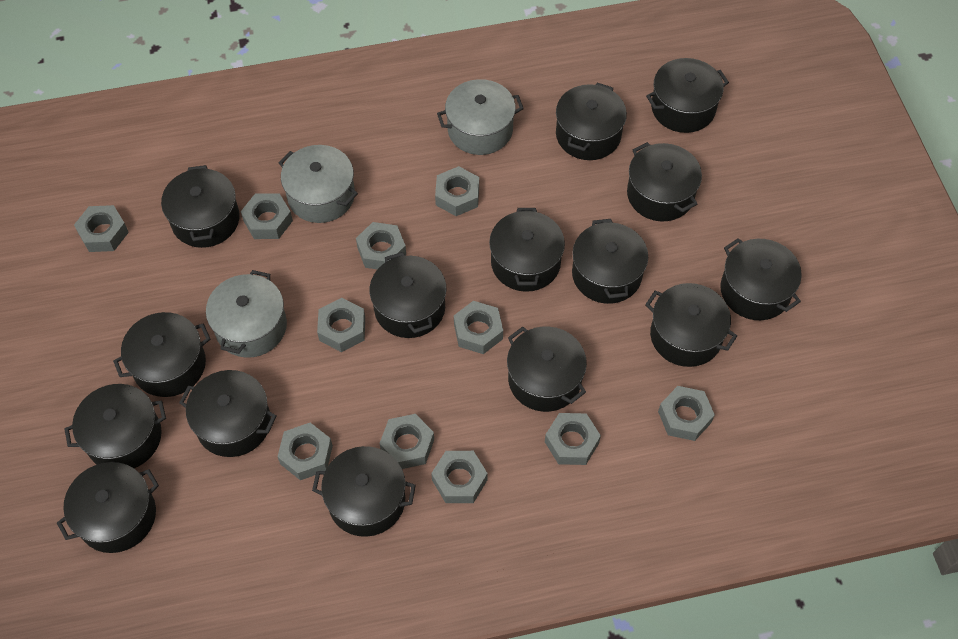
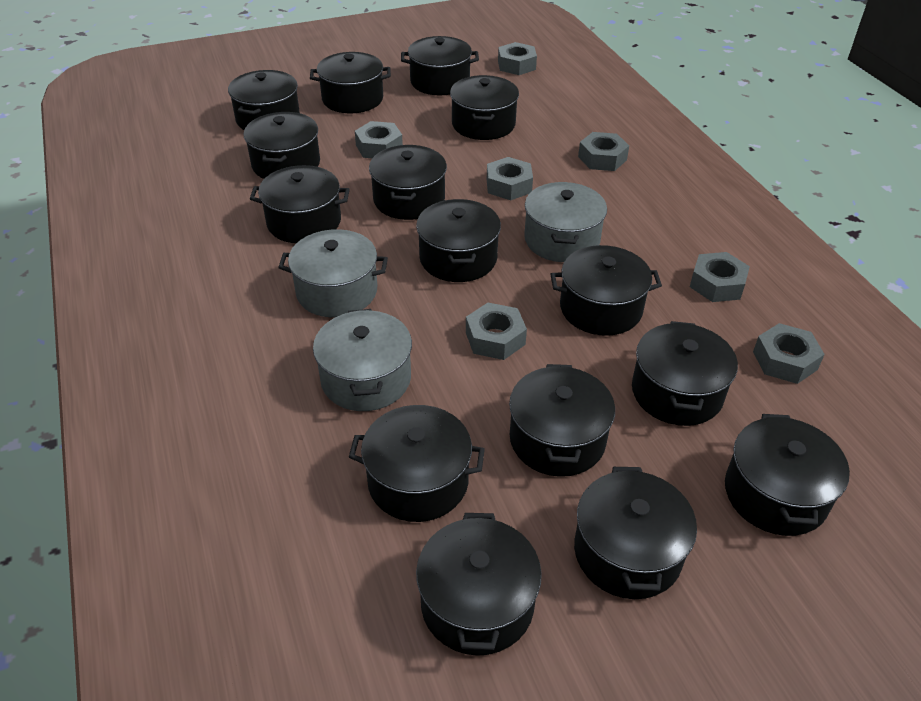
grey nut: [74,205,129,252] [241,194,293,239] [277,423,333,480] [317,298,365,352] [356,222,406,269] [379,414,434,469] [431,451,488,503] [435,166,479,216] [454,301,503,354] [545,413,601,465] [658,386,715,441] = 11 -> [355,121,403,158] [466,303,527,360] [487,157,533,200] [498,42,537,75] [578,132,629,171] [690,252,750,302] [753,323,825,384] = 7

